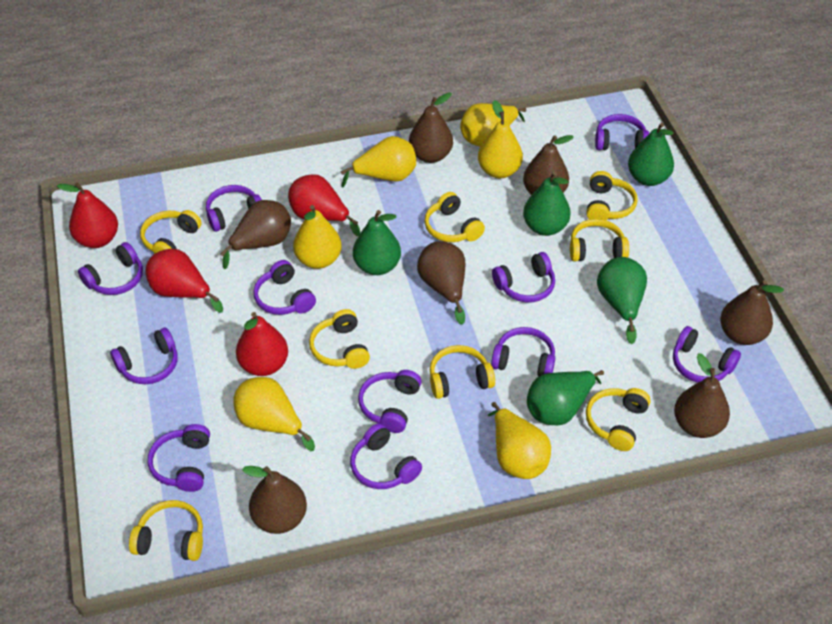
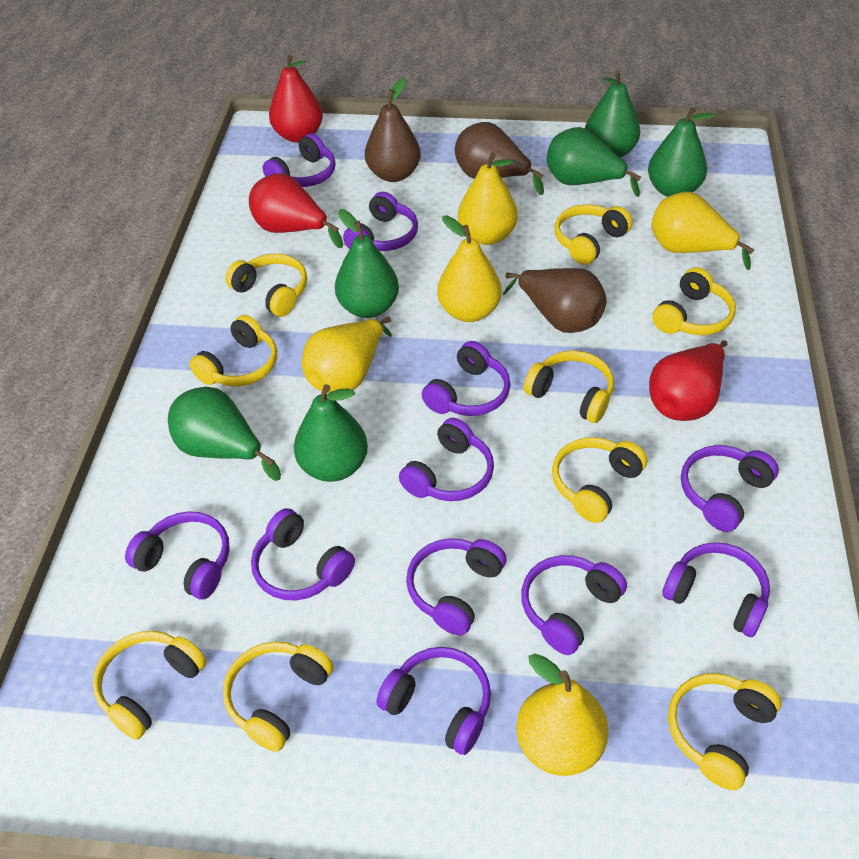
brown pear: [220,200,291,269] [242,466,307,534] [409,93,453,163] [417,241,465,325] [523,135,574,195] [674,353,730,438] [720,280,784,345] = 7 -> [365,78,421,182] [455,122,544,195] [503,268,607,333] = 3
green pear: [353,210,401,275] [523,172,571,236] [527,370,604,426] [597,257,647,344] [628,123,674,186] = 5 -> [168,387,281,481] [294,384,368,482] [335,209,399,318] [547,127,641,197] [585,70,640,158] [648,107,715,197] = 6
red pear: [57,183,118,248] [146,249,223,313] [236,312,288,376] [288,174,360,236] = 4 -> [249,173,343,248] [269,55,323,142] [649,340,728,421] = 3
yellow headphones: [129,500,203,561] [140,210,202,254] [309,309,370,369] [424,192,485,242] [430,345,495,399] [570,219,629,261] [586,171,638,220] [586,388,650,451] = 8 -> [92,631,207,740] [189,315,277,386] [223,642,334,752] [225,254,307,317] [524,350,614,423] [552,437,647,523] [555,204,633,265] [652,267,736,335] [668,673,781,790] = 9
yellow pear: [233,377,315,451] [293,205,342,269] [340,136,416,187] [460,103,526,147] [478,100,523,178] [488,402,551,479] = 6 -> [302,317,392,393] [437,215,502,322] [458,152,518,245] [516,654,609,776] [651,192,754,270] = 5

